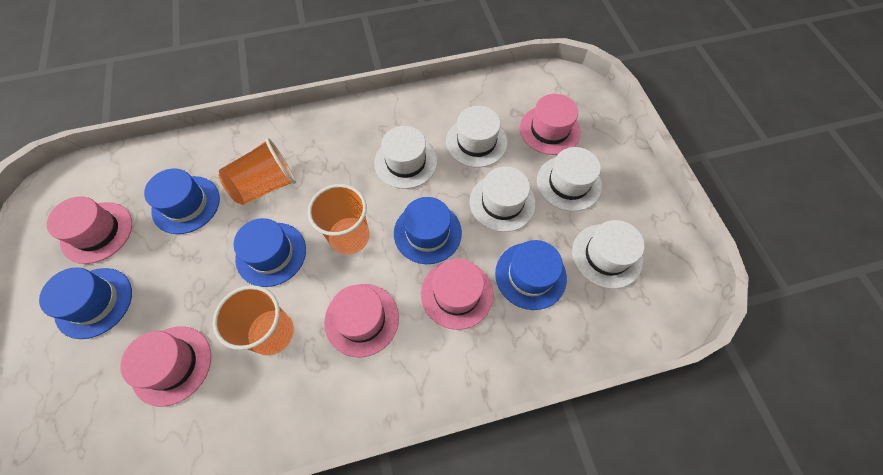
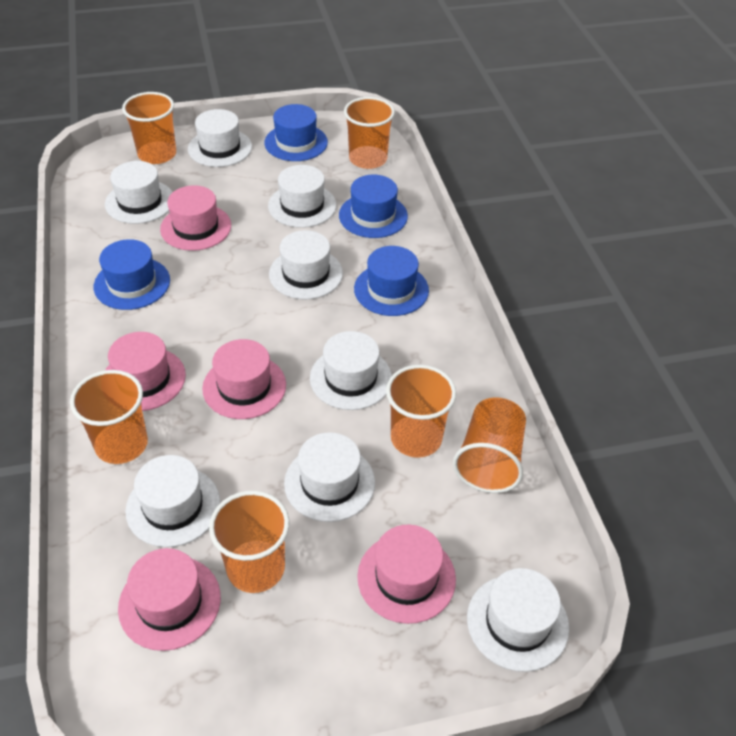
blue hat: [39,267,132,339] [144,169,220,234] [234,218,306,287] [394,197,462,264] [495,240,567,310] = 5 -> [94,239,170,310] [264,104,328,161] [339,175,408,238] [354,246,429,316] = 4
orange cup: [213,285,294,355] [218,138,296,205] [308,184,370,255] = 3 -> [70,370,148,464] [122,92,176,164] [209,491,289,593] [344,97,395,169] [386,365,456,458] [453,397,526,493] = 6
white hat: [374,126,437,189] [446,106,507,168] [470,167,536,232] [537,147,602,211] [572,220,644,289] = 5 -> [105,161,173,224] [125,455,220,547] [188,109,252,167] [268,165,337,228] [269,230,343,300] [284,432,375,522] [310,331,392,410] [467,568,569,672] = 8

